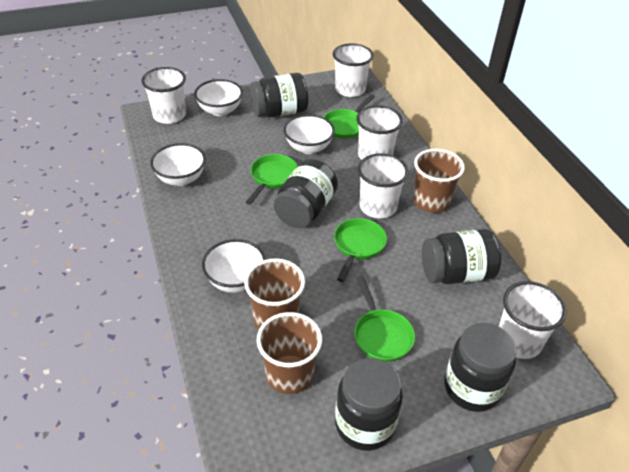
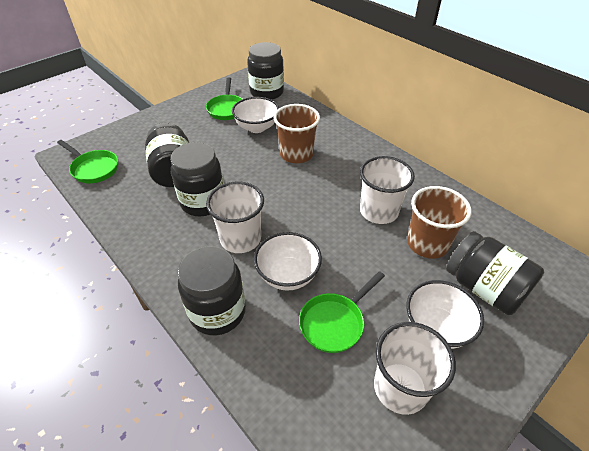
brown cup: [244,258,305,329] [257,312,322,394] [413,149,465,213] = 3 -> [273,104,320,163] [407,186,472,259] = 2
green pan: [246,154,298,205] [324,94,375,139] [334,218,387,282] [354,276,415,362] = 4 -> [57,140,118,183] [206,77,242,120] [299,271,385,353] = 3
white bowl: [150,143,206,186] [194,79,243,116] [202,239,266,293] [284,114,335,154] = 4 -> [232,97,279,133] [254,232,322,291] [406,280,484,349] = 3
white cup: [141,67,186,124] [333,44,374,97] [356,105,403,160] [358,153,409,218] [499,281,567,359] = 5 -> [206,182,264,253] [360,156,415,224] [374,322,456,415] = 3

